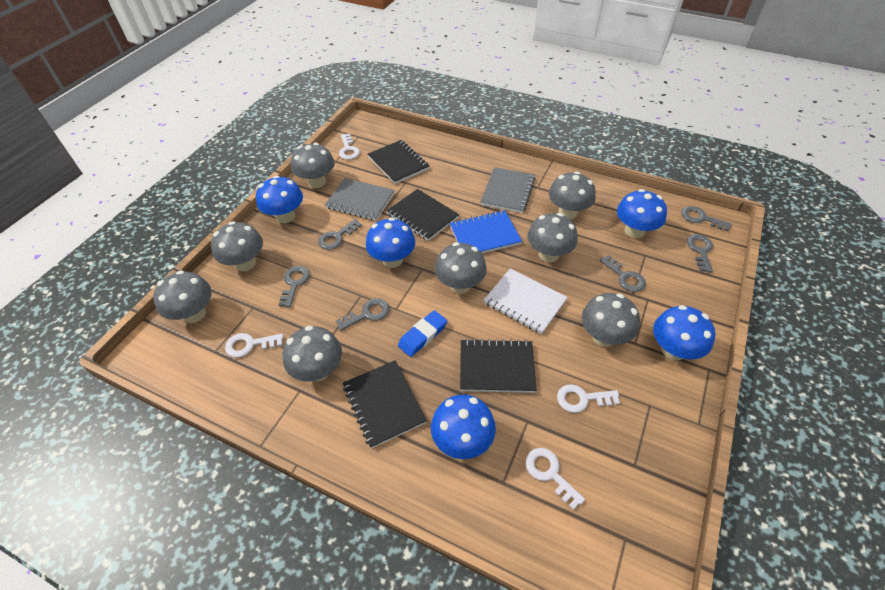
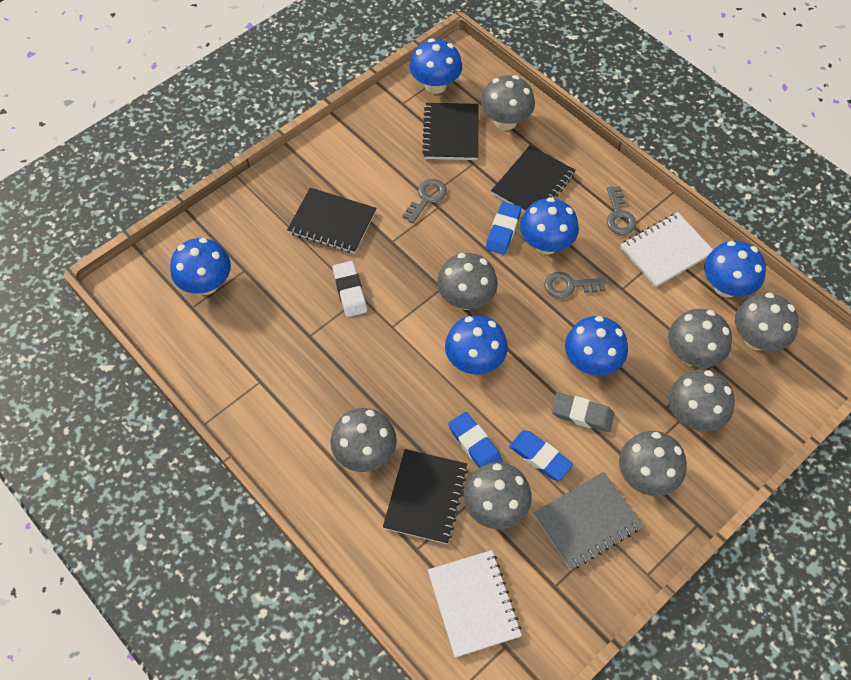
blue eraser: [398,310,447,357] = 1 -> [448,412,503,468] [486,202,521,255] [509,431,573,481] = 3
blue mushroom: [256,176,303,223] [366,217,415,268] [431,395,496,459] [617,189,667,238] [653,305,715,361] = 5 -> [170,238,231,295] [410,38,462,94] [445,315,508,375] [520,197,579,255] [565,316,628,375] [704,241,766,298] = 6
blue notebook: [450,210,522,253] = 1 -> none = 0
grey eraser: none = 0 -> [551,392,615,432] = 1
grey key: [279,266,310,308] [318,219,362,250] [336,298,389,331] [600,255,646,292] [681,206,732,231] [687,234,713,273] = 6 -> [403,179,447,223] [544,272,606,298] [607,186,636,235] = 3
grey notebook: [325,178,394,221] [480,167,535,213] = 2 -> [534,472,643,570] = 1
white eraser: none = 0 -> [333,261,367,317] = 1
white key: [225,333,283,358] [339,134,360,160] [526,448,585,510] [557,384,620,413] = 4 -> none = 0
white notebook: [484,268,568,334] = 1 -> [428,550,522,658] [620,212,713,288] = 2

